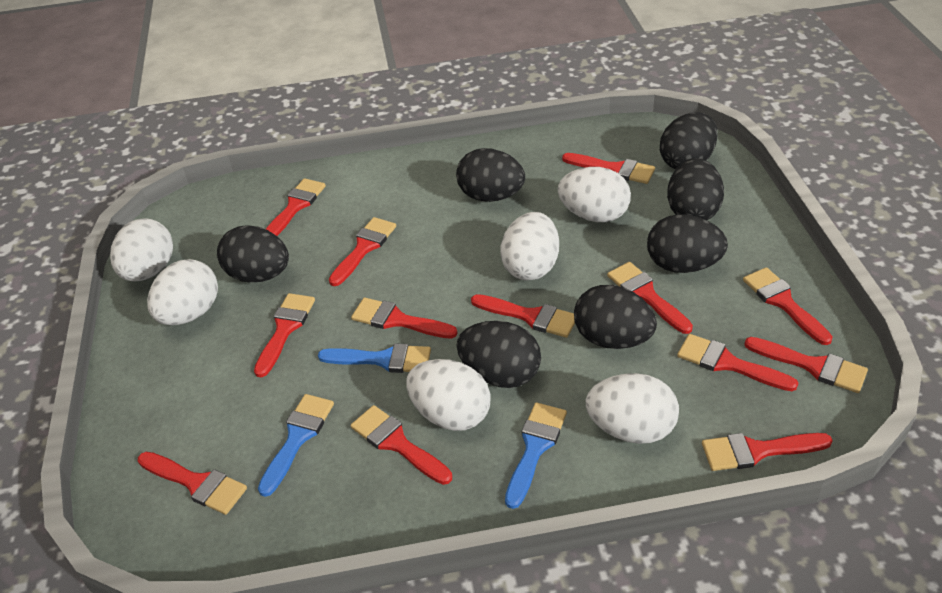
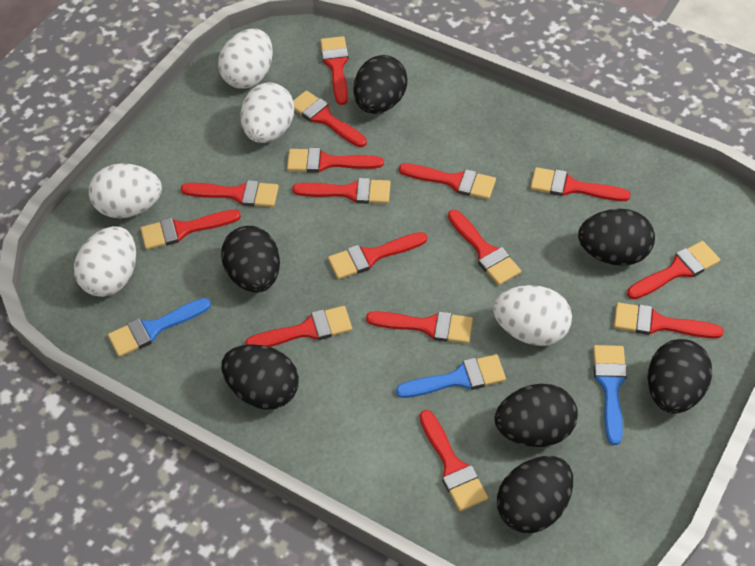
red brush: [138,452,247,515] [254,293,315,378] [266,178,326,236] [329,217,396,286] [351,298,458,339] [351,405,452,485] [471,294,575,338] [562,153,655,184] [607,262,693,334] [677,334,798,391] [702,433,833,471] [743,267,833,345] [744,337,868,393] = 13 -> [140,210,241,250] [181,180,279,207] [245,306,352,347] [287,148,384,173] [292,178,391,204] [293,90,367,147] [320,36,349,105] [328,232,427,279] [366,311,473,343] [399,163,496,200] [420,410,488,511] [448,210,521,285] [530,167,631,201] [614,302,723,339] [627,241,720,299] = 15
white egg: [110,218,173,282] [147,259,218,325] [406,359,491,431] [500,212,559,281] [558,167,631,222] [586,373,679,444] = 6 -> [74,226,136,297] [89,163,162,218] [218,29,273,89] [240,82,294,143] [493,285,572,346] = 5

